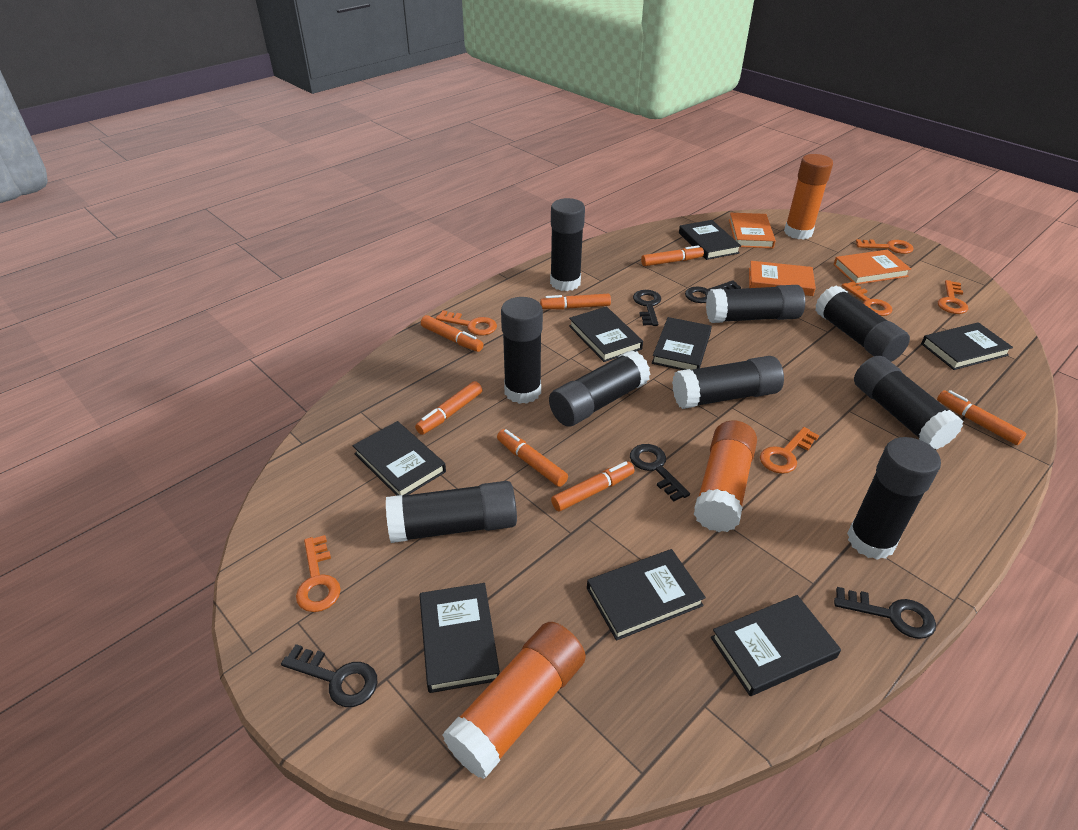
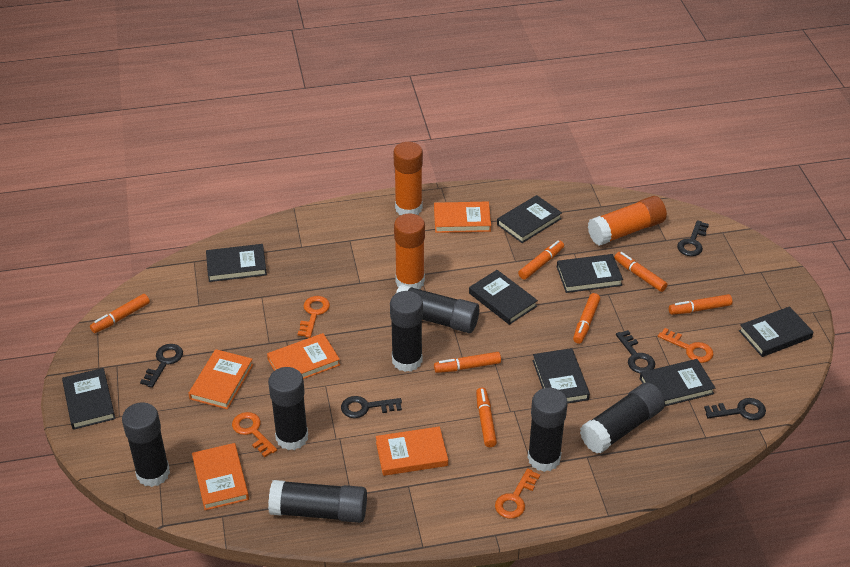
black glue stick: [386,481,517,543] [501,297,543,404] [549,350,651,427] [550,198,585,291] [672,356,784,409] [706,285,805,323] [815,285,910,362] [847,437,941,560] [854,356,963,450] = 9 -> [122,402,170,487] [268,367,308,450] [268,480,367,523] [390,291,423,372] [396,284,479,333] [528,388,568,472] [580,382,665,454] = 7
orange book: [729,213,776,248] [749,261,816,296] [833,250,911,285] = 3 -> [188,349,253,409] [192,443,249,510] [267,333,340,379] [376,426,448,476] [434,202,491,233] = 5
orange key: [296,535,341,612] [436,310,497,336] [760,427,819,474] [842,281,893,316] [856,239,914,254] [938,280,968,314] = 6 -> [232,412,277,457] [298,296,330,338] [495,468,540,519] [658,328,714,363] = 4

